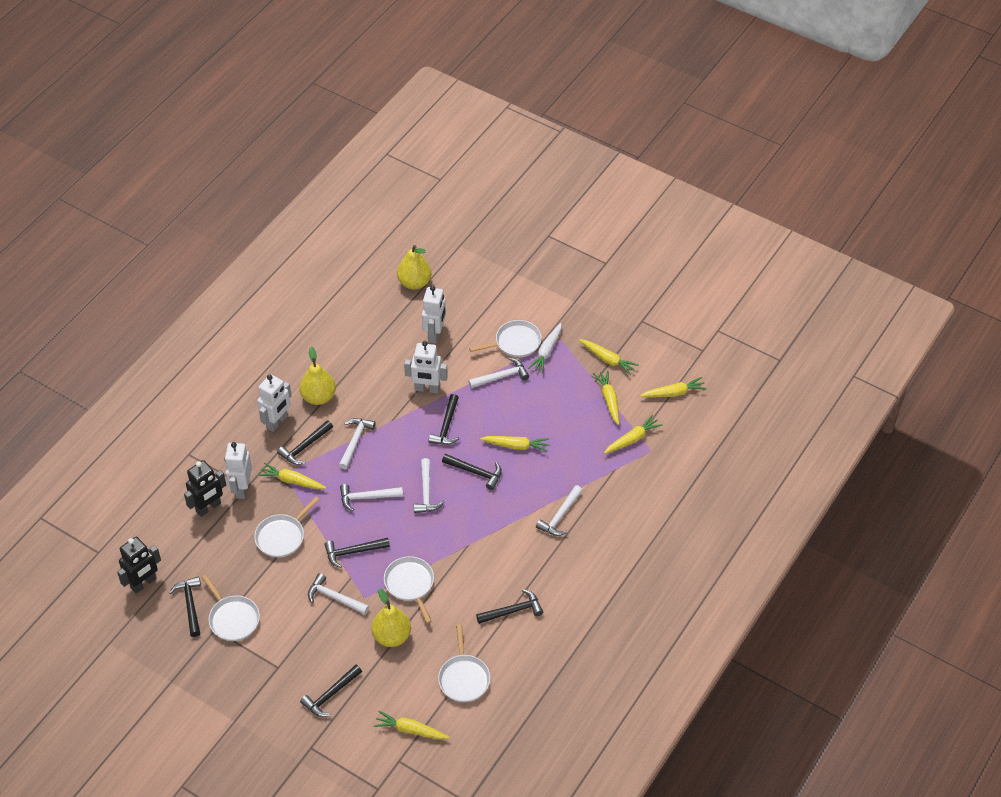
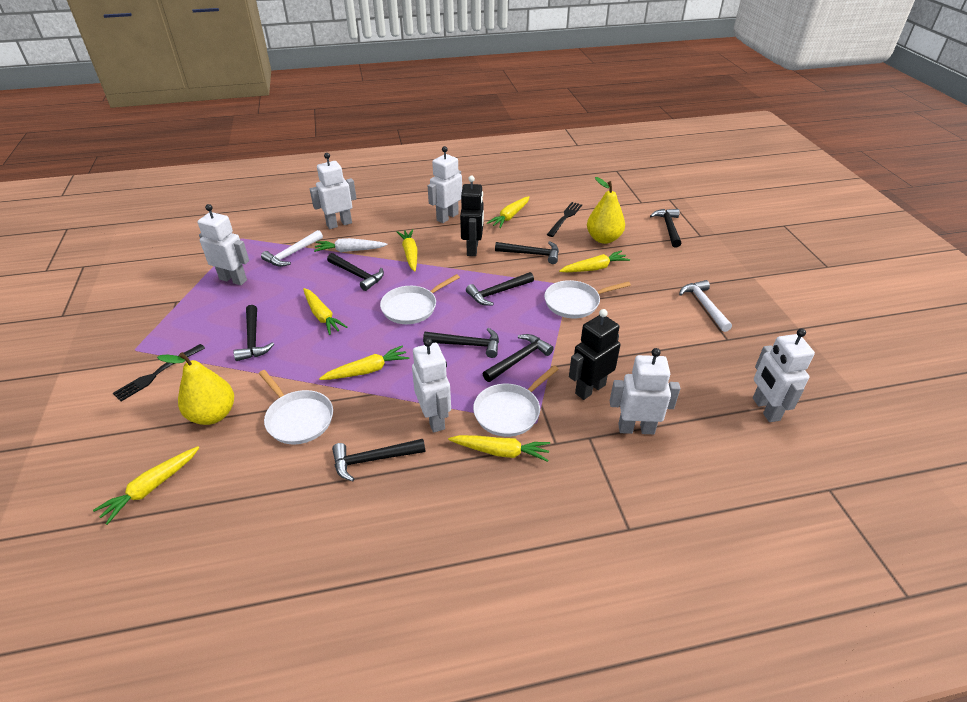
black fork: none = 0 -> [113,344,205,401] [547,202,582,237] = 2
black hammer: [169,576,201,637] [277,420,333,465] [300,665,362,717] [324,538,390,568] [428,394,460,445] [442,454,502,490] [476,589,543,624] = 7 -> [234,305,274,361] [327,253,384,291] [332,439,425,482] [423,328,499,358] [466,272,534,306] [483,334,554,382] [495,241,559,264] [650,209,681,247] = 8
white hammer: [308,573,369,615] [339,418,376,469] [340,484,403,511] [414,458,445,513] [468,358,529,388] [536,485,583,536] = 6 -> [261,230,323,267] [679,280,732,332] = 2
white pan: [202,575,260,641] [254,497,320,557] [384,556,434,624] [438,624,490,702] [469,320,542,357] = 5 -> [259,370,333,445] [380,274,460,324] [473,366,559,437] [544,280,631,318] = 4
white robot: [225,442,252,499] [257,374,292,432] [404,341,448,393] [422,286,446,344] = 4 -> [197,204,249,285] [310,153,357,229] [412,338,451,433] [428,146,462,223] [610,348,680,434] [753,328,815,422] = 6
yellow pear: [300,347,336,405] [371,588,411,647] [397,245,432,290] = 3 -> [157,352,234,425] [587,177,625,244] = 2

